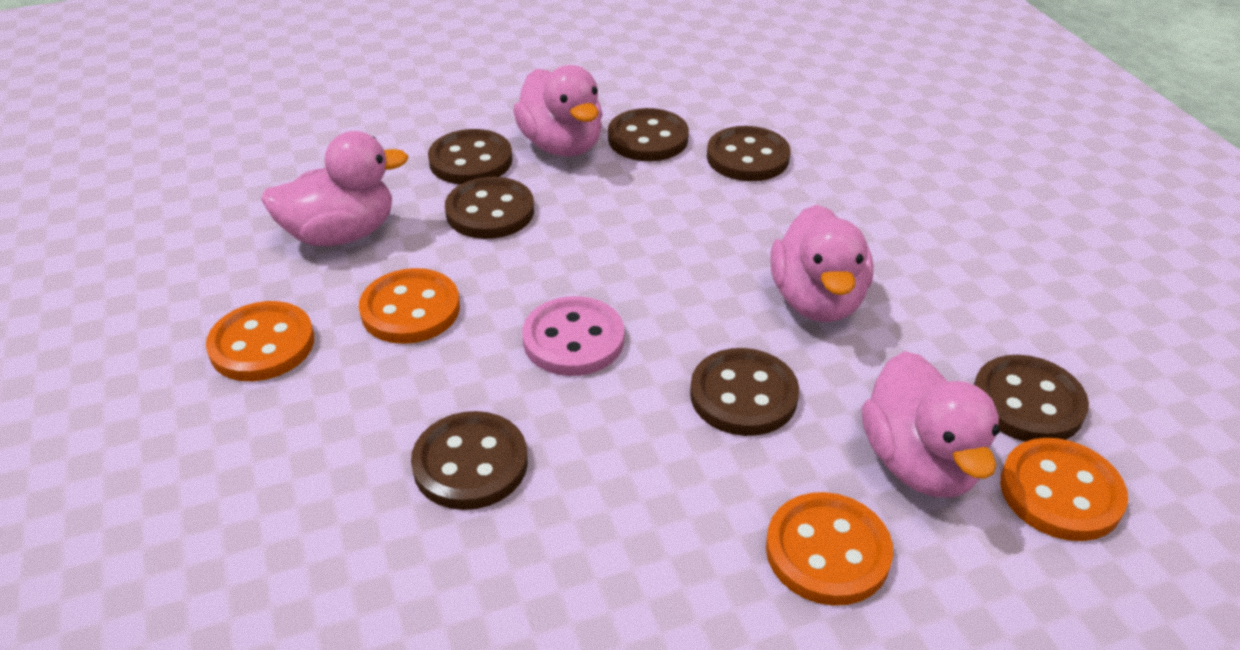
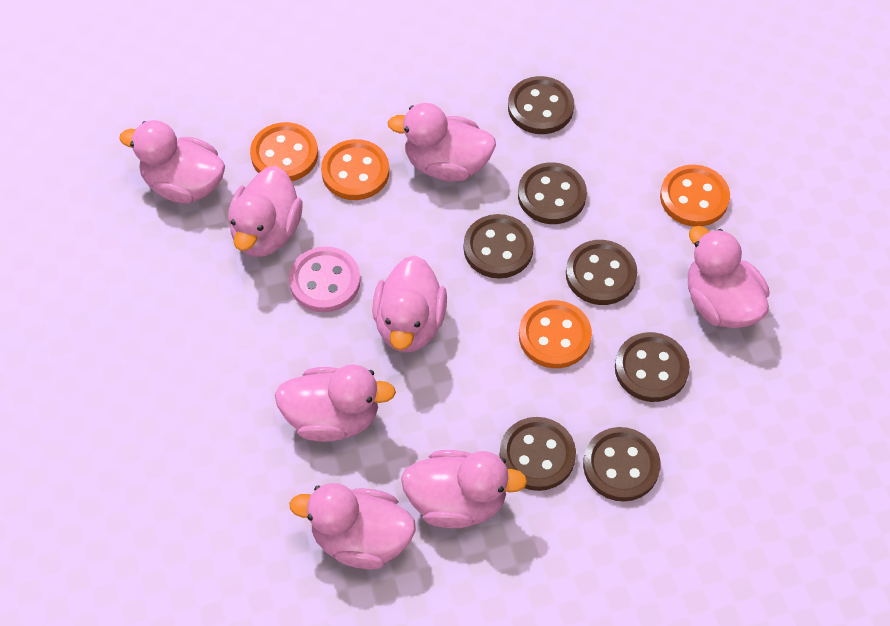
pink duck: [261,131,408,246] [513,65,603,157] [770,205,873,322] [862,351,1000,498] = 4 -> [119,120,225,203] [228,166,303,257] [275,364,396,442] [289,483,416,569] [372,255,447,353] [388,103,496,182] [401,450,527,528] [688,226,769,328] = 8

